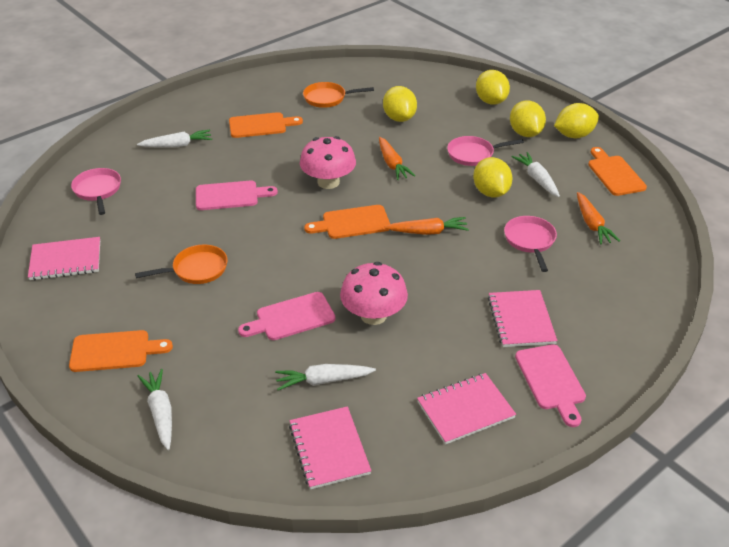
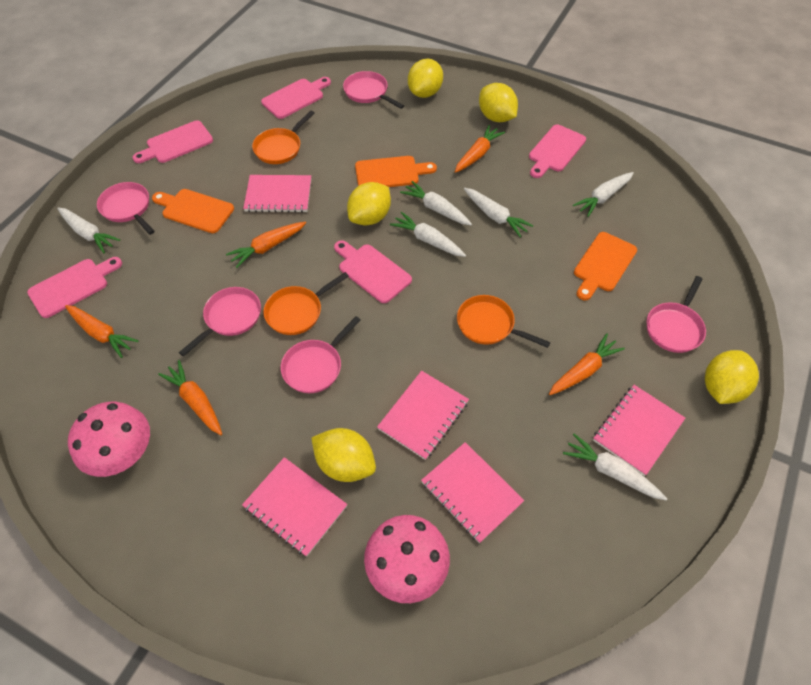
orange carrot: [379,137,415,180] [385,217,469,235] [577,192,620,244] = 3 -> [65,305,139,358] [158,360,222,435] [226,222,306,268] [455,125,505,173] [549,333,625,395] = 5
orange cutting board: [69,330,173,372] [229,112,303,138] [304,205,390,239] [588,147,647,196] = 4 -> [152,189,234,233] [355,156,437,187] [574,232,637,300] = 3
orange pan: [135,244,227,284] [303,82,374,108] = 2 -> [252,110,315,164] [263,272,349,335] [457,295,551,348] = 3
pink cutting board: [196,181,278,210] [238,292,335,340] [515,344,586,427] = 3 -> [27,257,122,318] [132,120,213,163] [261,77,331,119] [334,240,412,303] [529,124,586,178] = 5
pink notebook: [28,237,100,280] [289,406,371,489] [417,373,516,445] [488,290,557,347] = 4 -> [242,457,347,557] [243,175,311,213] [377,371,469,460] [421,442,524,543] [593,385,685,476] = 5
pink pan: [71,168,121,215] [447,136,524,166] [504,216,557,272] = 3 -> [97,182,155,235] [179,287,261,357] [281,316,361,393] [343,71,404,109] [647,276,706,353] = 5
white carrot: [137,130,212,148] [138,369,172,450] [275,364,376,390] [511,152,560,197] = 4 -> [57,207,120,253] [390,212,466,257] [400,181,472,225] [464,188,534,237] [563,433,668,501] [573,172,634,217] = 6

